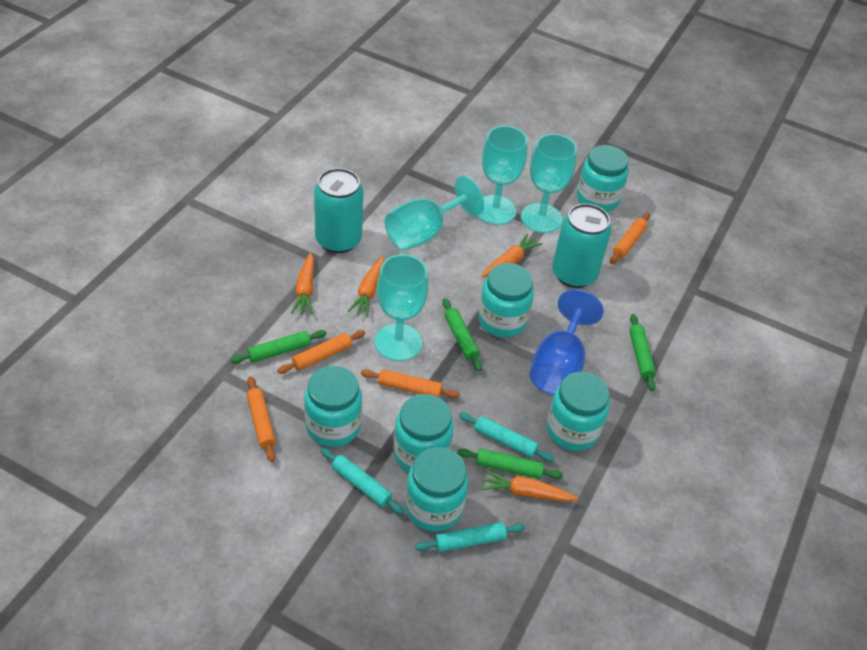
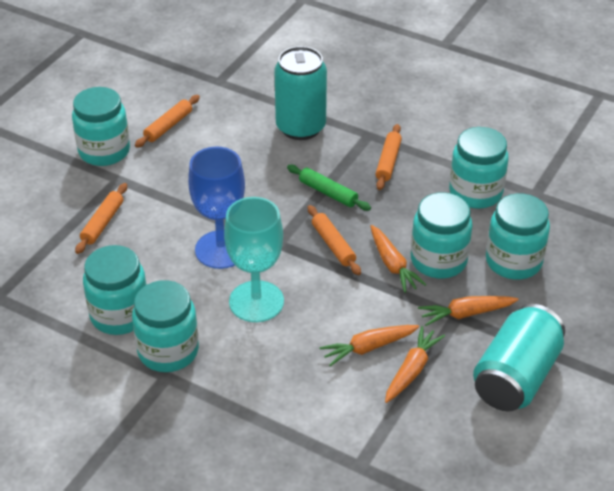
green rolling pin: [230,330,327,364] [442,298,482,371] [457,448,563,479] [629,314,656,391] = 4 -> [287,165,371,211] = 1
turquoise goblet: [375,254,428,361] [385,175,484,251] [478,126,528,225] [521,134,577,233] = 4 -> [224,197,284,322] = 1
turquoise rolling pin: [321,448,405,515] [415,522,525,552] [459,412,555,462] = 3 -> none = 0

